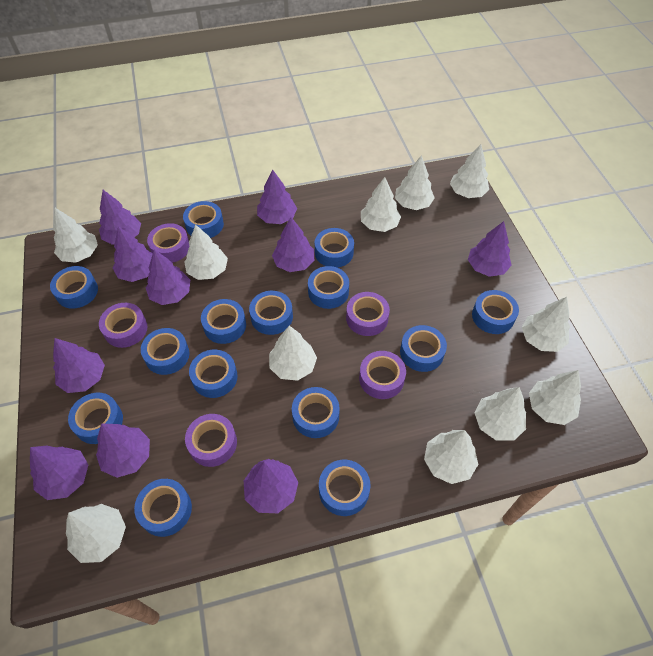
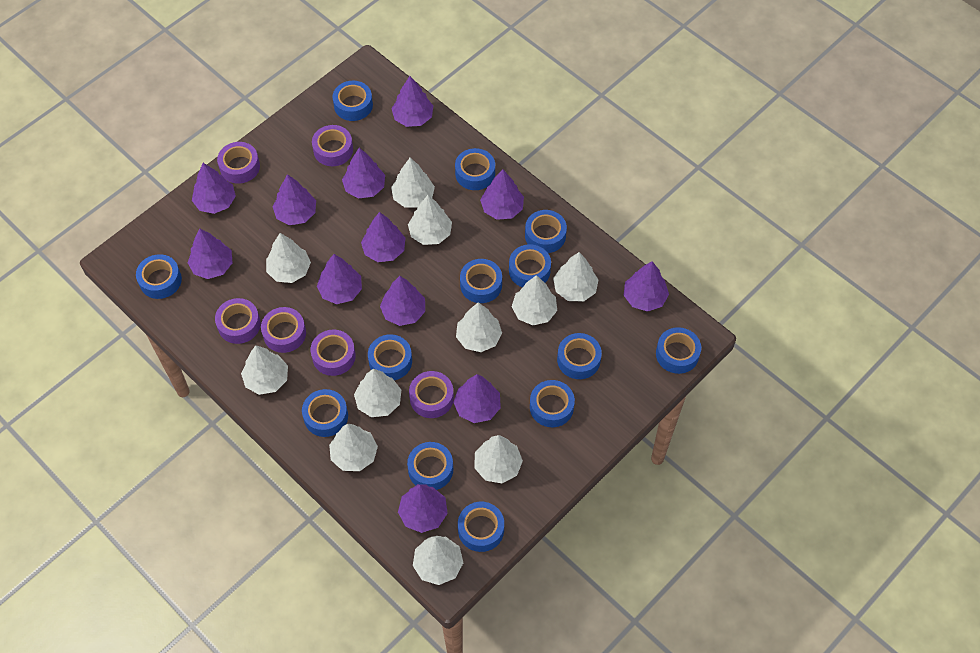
blue tape: [50,266,98,309] [68,393,123,444] [134,479,192,537] [141,328,189,375] [183,201,224,238] [189,350,238,398] [201,299,246,344] [249,291,293,335] [292,387,340,438] [308,266,349,309] [315,228,354,268] [319,460,370,516] [400,325,447,372] [472,290,519,334] = 14 -> [136,254,182,299] [302,389,348,437] [333,81,373,121] [368,334,412,380] [407,442,453,490] [455,148,495,190] [458,502,504,552] [460,259,502,303] [509,244,551,288] [525,210,567,253] [530,380,575,427] [557,333,602,379] [656,327,701,374] = 13
purple tape: [99,303,147,348] [147,223,190,263] [185,414,237,467] [346,292,390,336] [359,351,406,399] = 5 -> [215,298,261,344] [217,142,260,184] [261,307,306,353] [311,330,356,376] [312,125,353,166] [409,371,454,418] = 6
purple tree: [30,446,88,500] [53,338,105,393] [96,423,150,478] [99,190,141,245] [113,226,153,282] [146,250,190,305] [244,459,298,513] [257,170,297,224] [272,217,314,272] [468,221,512,277] = 10 -> [188,228,233,279] [192,163,236,214] [273,174,316,225] [317,254,362,304] [342,148,385,198] [361,212,405,262] [380,276,425,326] [391,76,433,127] [398,484,448,533] [453,374,501,423] [480,169,524,220] [624,261,669,312] = 12

